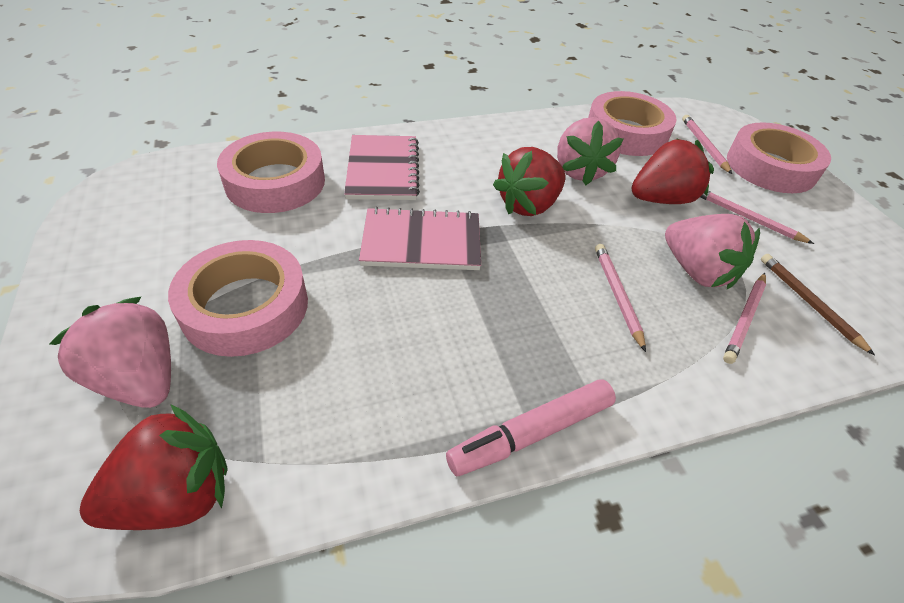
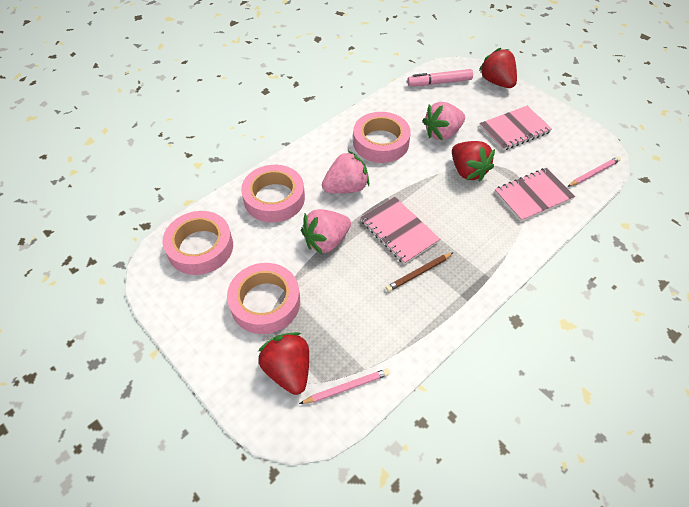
pink notebook: [344,135,420,200] [359,207,481,270] = 2 -> [360,197,440,265] [479,106,552,151] [494,168,575,222] = 3
pink pencil: [595,244,646,352] [682,115,732,174] [700,191,814,244] [723,273,766,364] = 4 -> [299,368,390,404] [567,157,621,187] = 2

